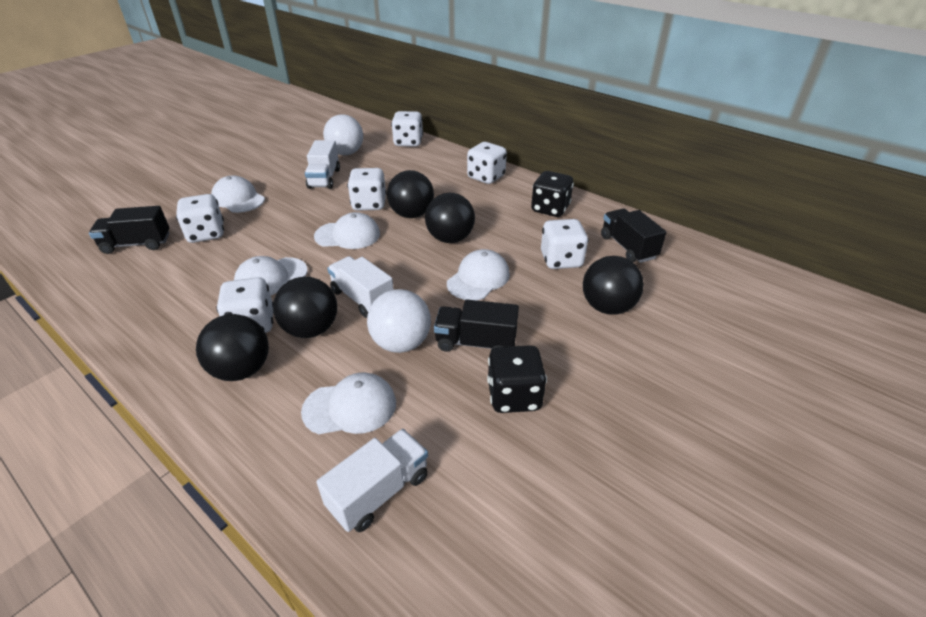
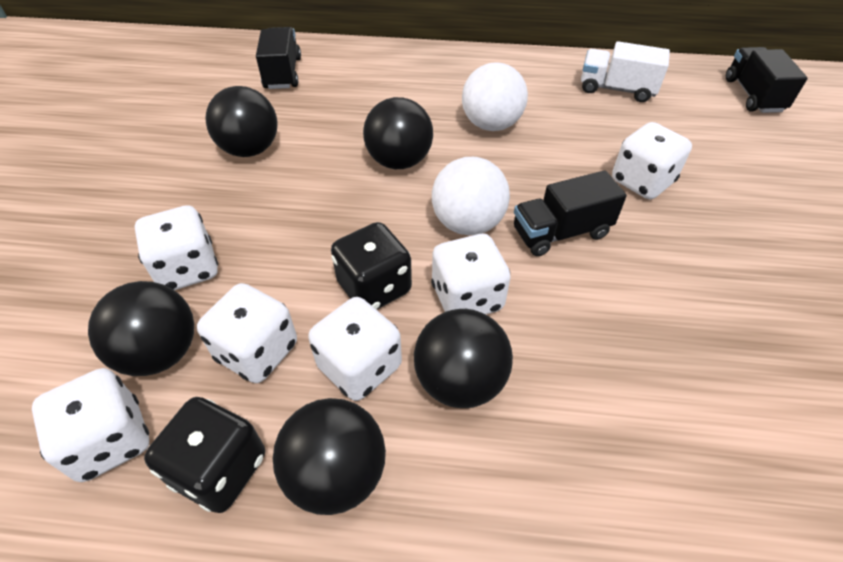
white cap: [211,175,265,213] [234,256,308,295] [301,372,396,434] [314,212,380,249] [447,249,510,300] = 5 -> none = 0
white truck: [305,140,340,189] [316,429,428,532] [327,256,394,318] = 3 -> [581,41,670,102] = 1

